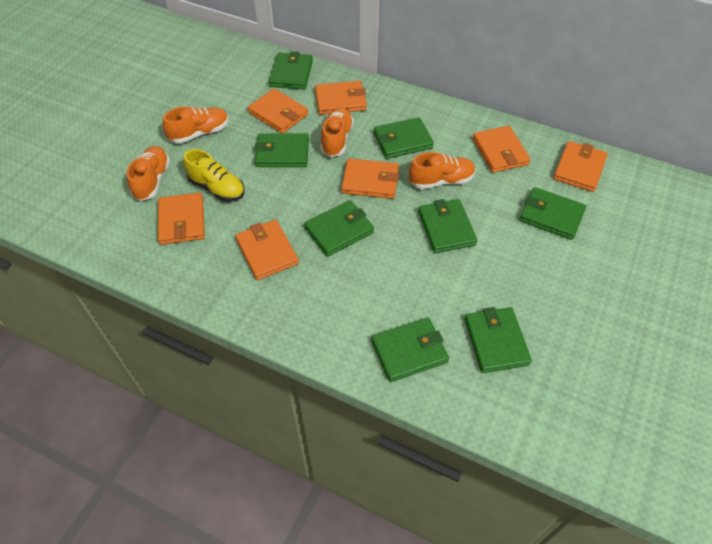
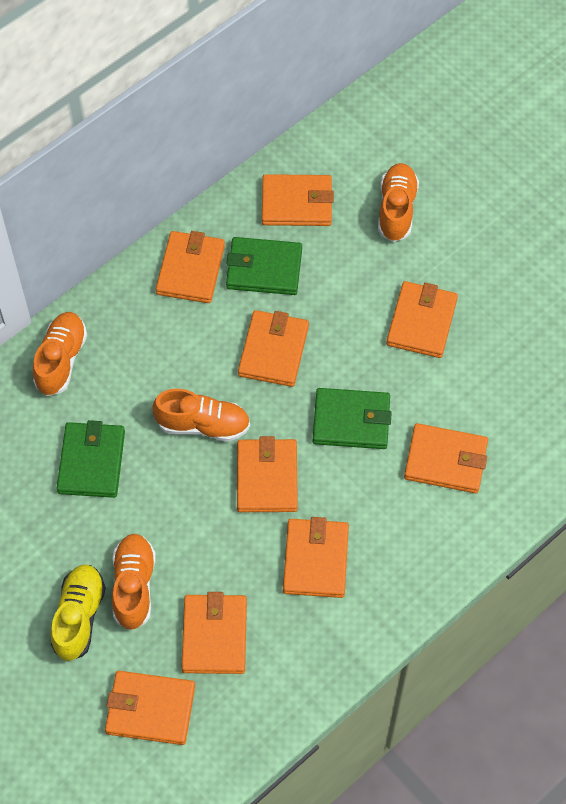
green wallet: [254,133,309,167] [269,51,313,89] [304,200,374,257] [371,318,449,382] [374,117,434,159] [418,199,477,253] [465,307,532,373] [519,187,586,240] = 8 -> [57,420,125,498] [226,237,302,295] [313,388,392,449] = 3
orange wallet: [158,193,205,245] [235,219,299,280] [248,88,308,134] [315,81,367,115] [341,158,399,199] [473,126,531,173] [553,141,608,192] = 7 -> [105,671,195,745] [156,231,225,303] [181,592,247,674] [237,436,298,512] [238,310,309,387] [262,174,334,226] [283,517,349,598] [386,281,458,358] [404,423,488,493] = 9

